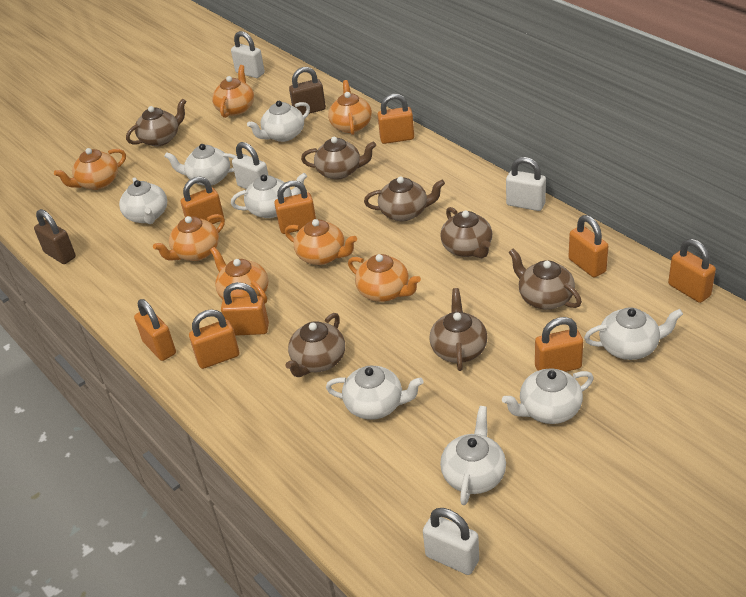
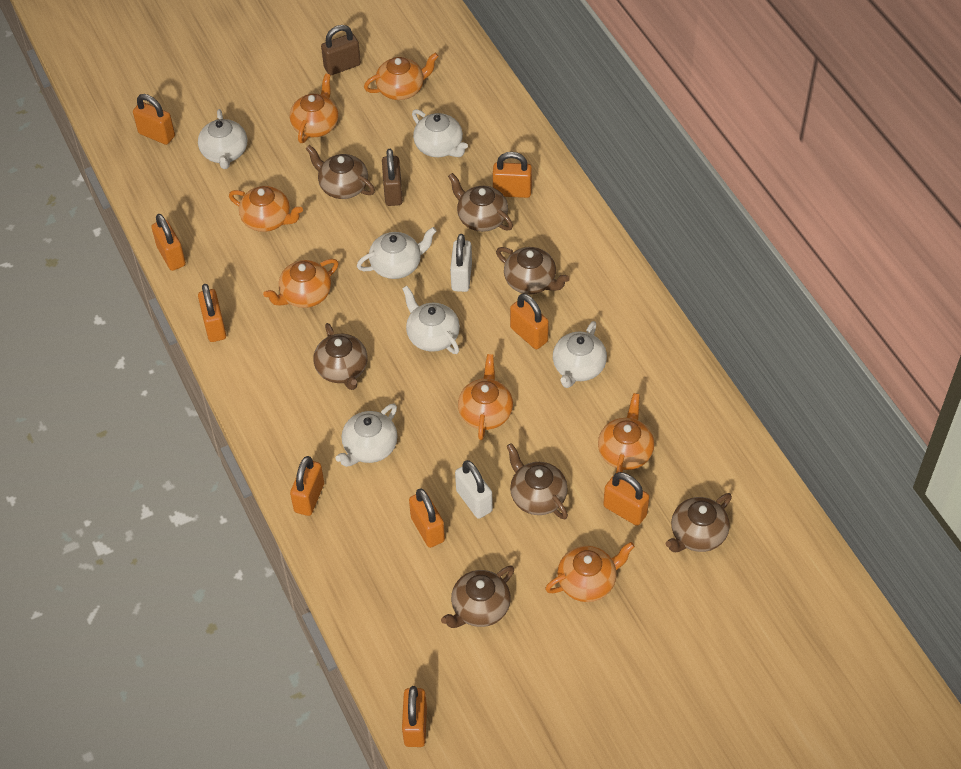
white padlock: [231,31,265,78] [232,142,268,189] [423,508,479,575] [506,157,546,211] = 4 -> [450,234,472,292] [455,460,493,519] = 2
white teapot: [119,177,167,224] [164,144,237,186] [231,173,307,218] [247,101,310,142] [326,366,424,420] [440,406,506,505] [502,368,594,424] [584,307,683,360] = 8 -> [198,109,247,169] [335,403,398,467] [357,227,437,279] [402,286,460,354] [412,109,468,157] [553,321,607,388] = 6

